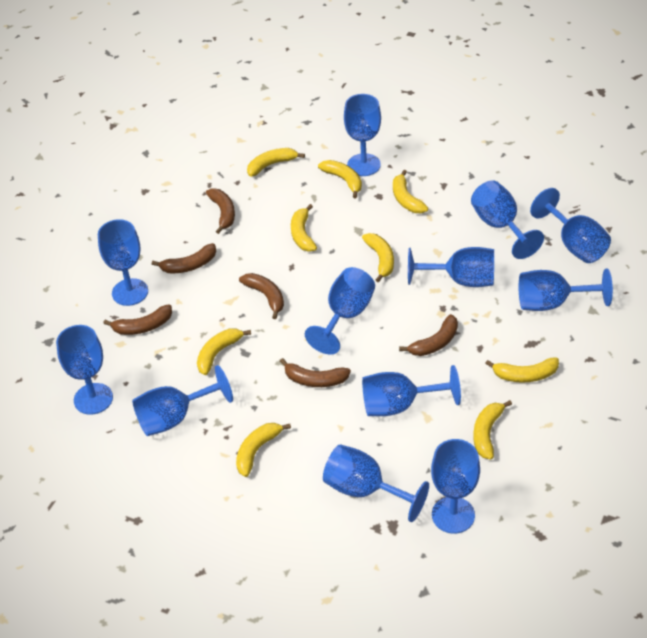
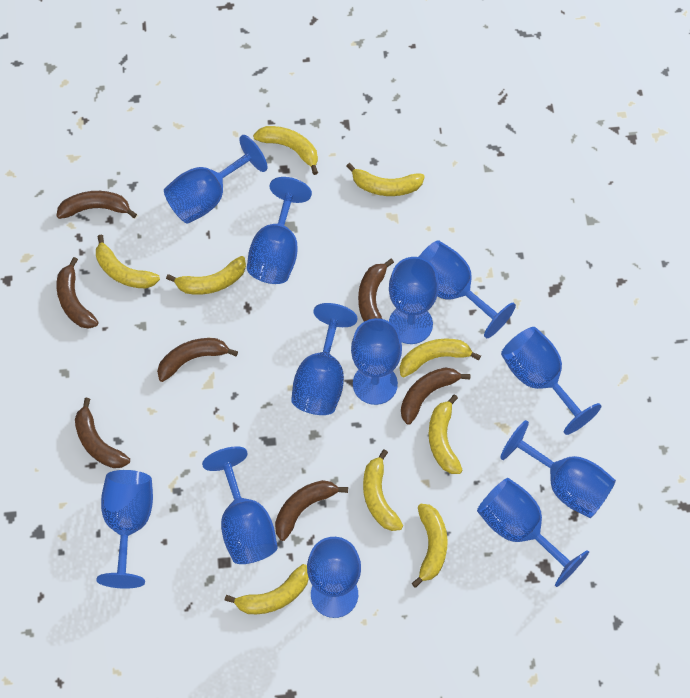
brown banana: [103,304,172,335] [152,243,216,273] [206,188,235,234] [239,273,284,319] [280,358,351,387] [399,314,458,356] = 6 -> [56,191,137,219] [56,257,99,329] [75,398,130,468] [157,338,238,382] [275,480,348,541] [358,259,394,322] [401,367,470,425] = 7

